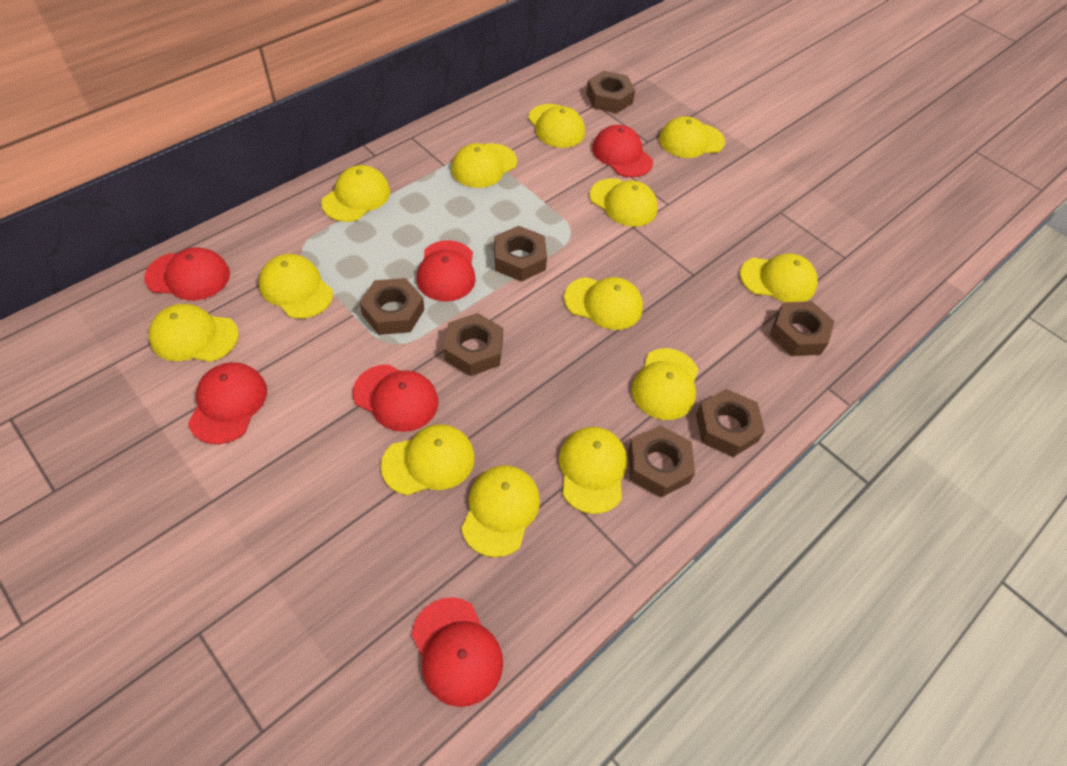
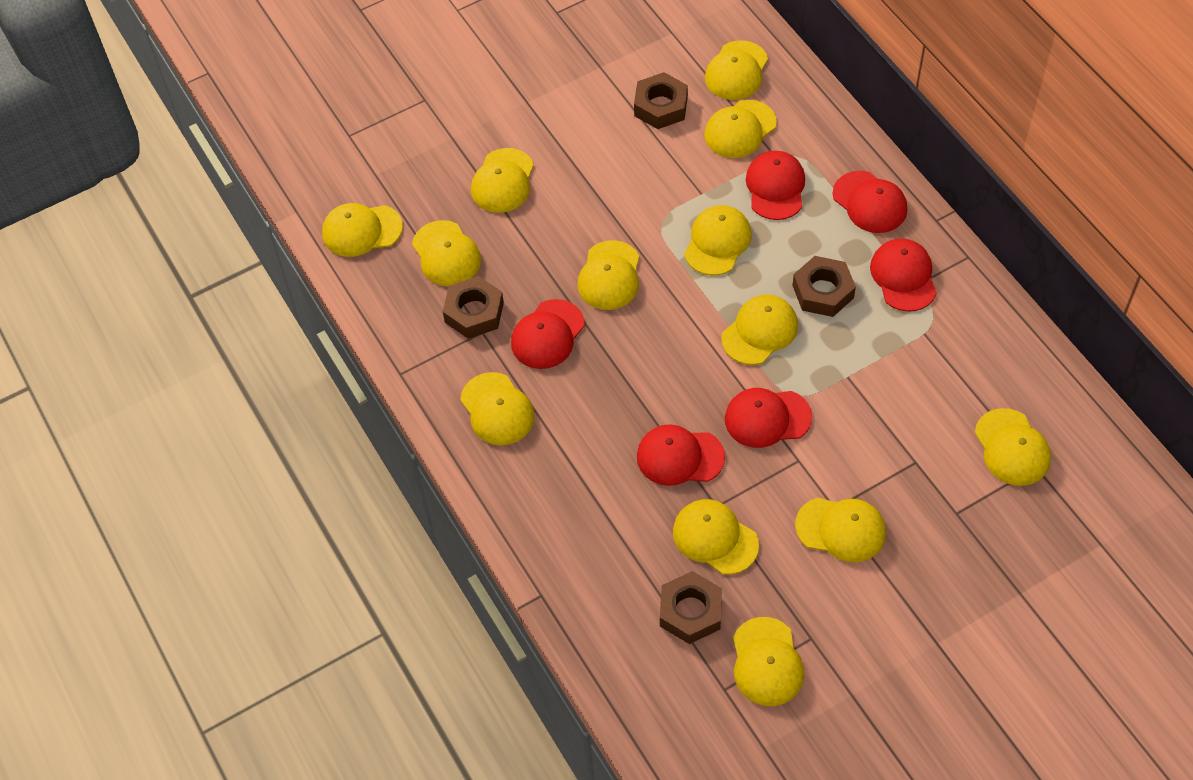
brown nut: [359,278,424,335] [444,313,503,376] [494,226,547,282] [586,71,635,113] [628,425,695,498] [696,389,765,457] [770,301,835,356] = 7 -> [443,276,504,339] [634,72,688,129] [660,571,722,644] [792,256,856,317] = 4

